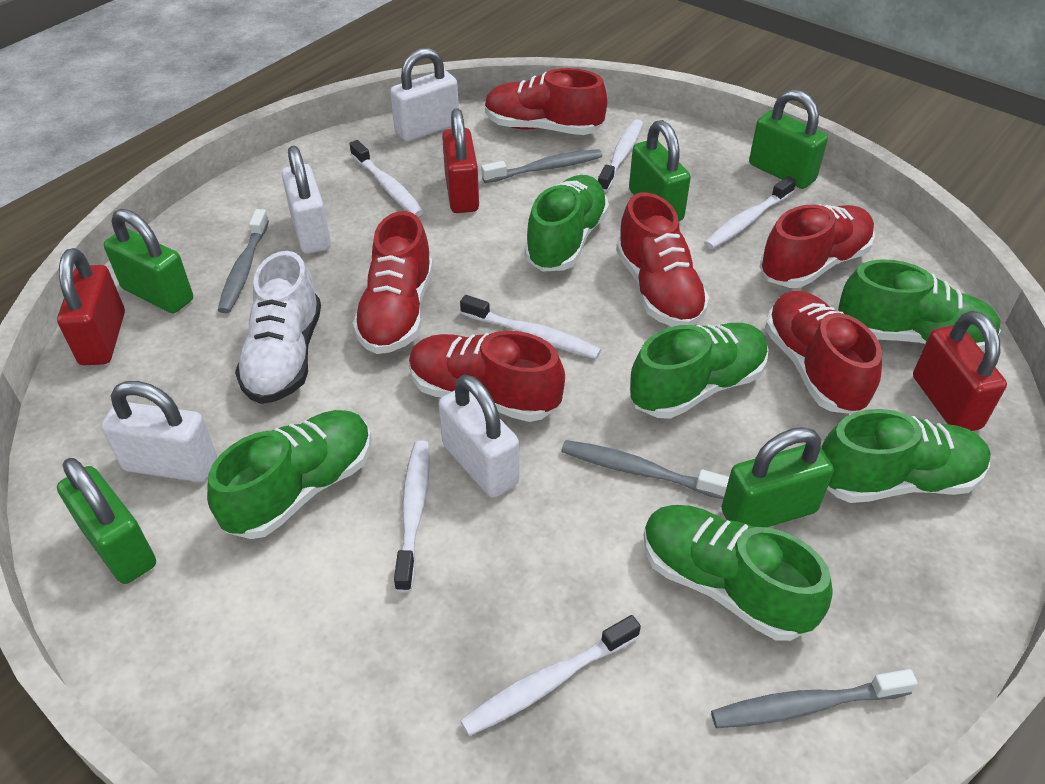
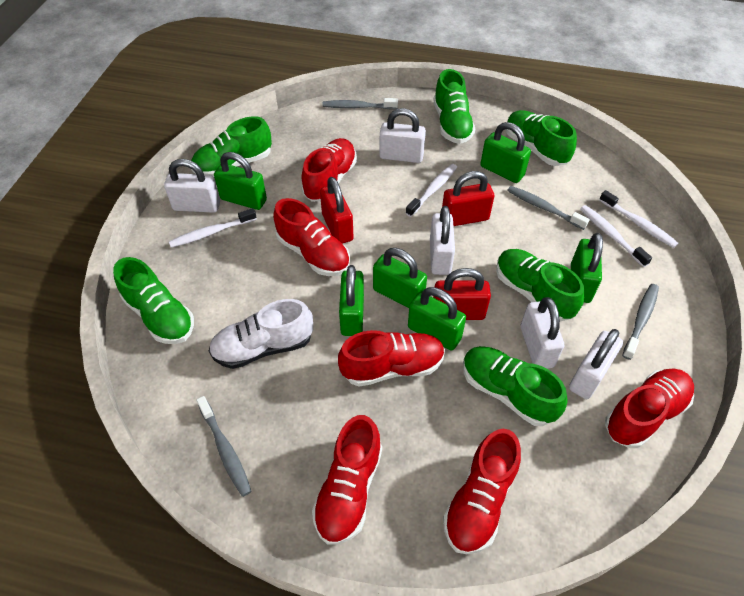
green padlock: [57,458,156,584] [104,209,193,313] [629,120,691,221] [722,427,834,527] [749,89,828,189] = 5 -> [214,152,267,210] [339,265,364,336] [373,248,427,308] [408,287,466,351] [480,122,531,183] [571,233,603,303] = 6
white padlock: [101,381,217,482] [282,146,331,254] [390,48,459,141] [439,374,519,498] = 4 -> [164,159,220,213] [379,108,426,163] [430,206,455,275] [520,297,564,369] [569,329,623,399] = 5
white toothbrush: [350,140,424,217] [394,440,430,593] [460,295,601,359] [460,615,641,736] [598,119,643,192] [704,176,796,249] = 6 -> [169,208,257,248] [406,164,457,217] [580,205,652,267] [599,190,679,248] = 4

